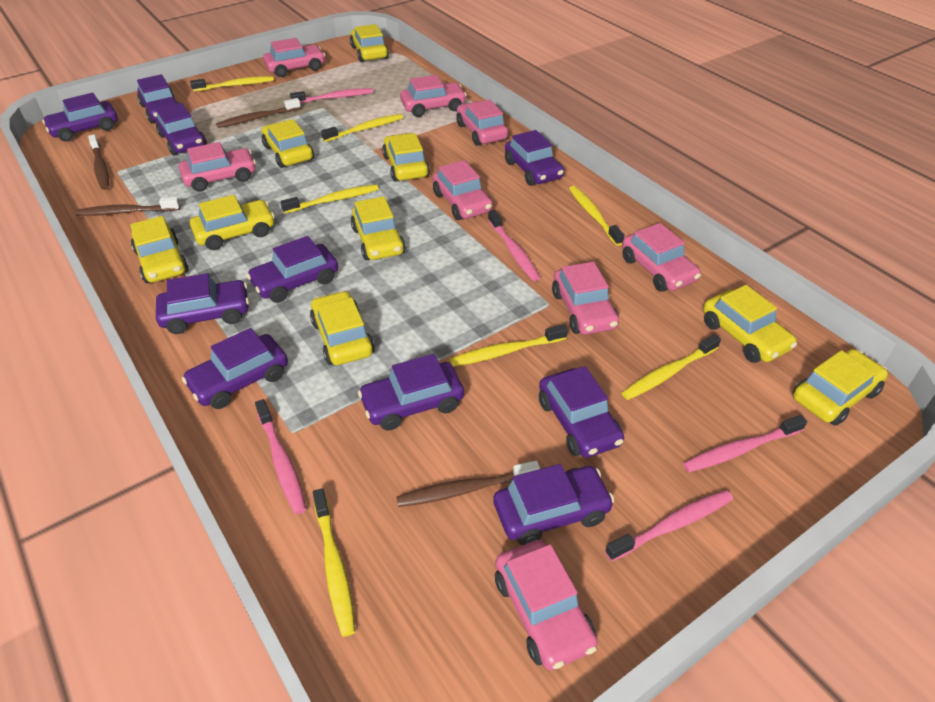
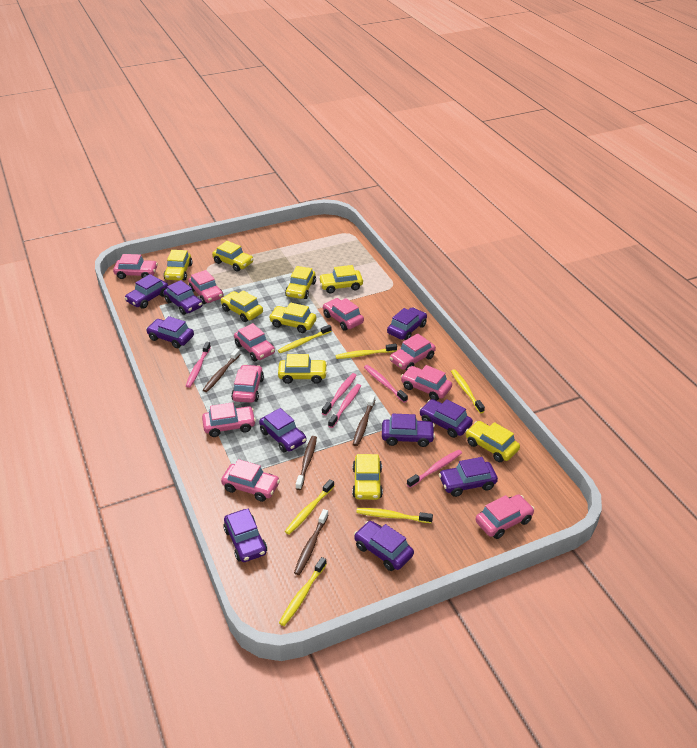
pink car: [179,142,256,192] [263,38,325,77] [400,75,467,117] [433,160,493,220] [456,100,508,146] [495,540,598,670] [552,262,619,335] [622,223,701,292] = 8 -> [113,254,158,279] [188,270,224,304] [202,402,256,437] [221,459,280,502] [231,364,264,403] [234,323,275,361] [323,298,364,331] [390,333,436,371] [401,365,452,401] [475,494,534,539] = 10
yellow toothbrush: [190,76,274,92] [280,184,379,214] [313,488,355,637] [321,114,403,142] [449,324,568,367] [569,186,624,246] [622,334,721,400] = 7 -> [278,325,332,353] [279,557,327,626] [285,479,334,535] [336,344,397,359] [356,508,433,523] [451,369,485,413] = 6

